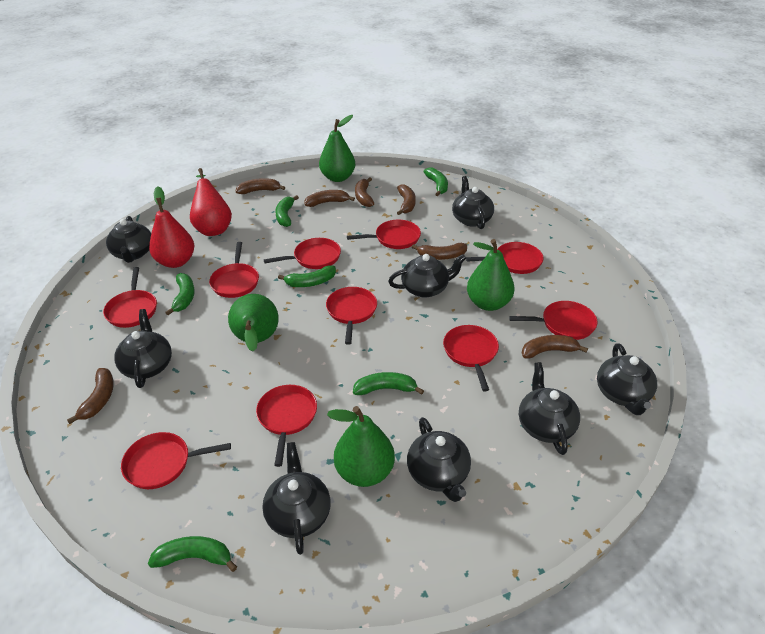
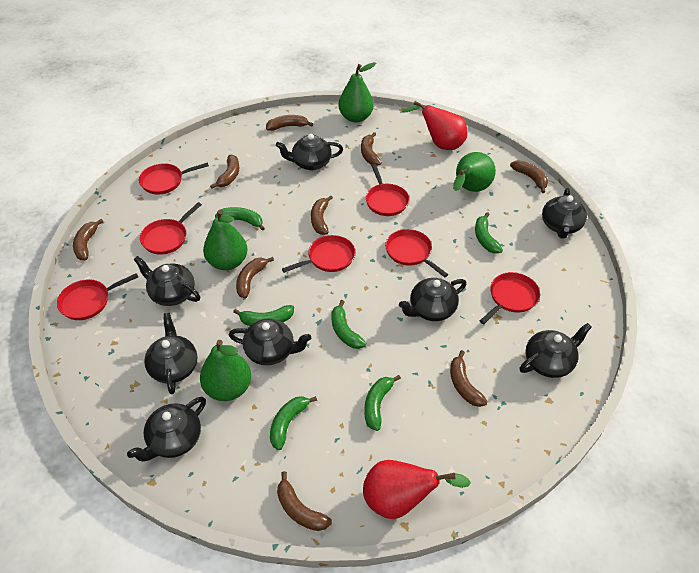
brown banana: [67,368,114,424] [236,178,286,194] [305,190,355,207] [355,177,374,207] [397,184,416,215] [412,243,467,260] [522,335,588,359] = 7 -> [73,219,103,260] [210,154,239,189] [236,257,274,298] [266,115,313,131] [277,471,332,531] [311,195,333,235] [361,132,382,166] [450,350,488,407] [510,160,548,193] = 9
red pan: [103,267,157,328] [121,432,231,489] [209,242,259,298] [256,385,317,467] [264,238,341,269] [326,287,377,345] [347,220,421,249] [443,325,499,392] [466,242,544,274] [509,301,598,340] = 10 -> [57,273,138,320] [139,162,209,194] [140,202,202,254] [282,235,355,273] [366,163,409,216] [385,229,448,277] [480,272,540,324] = 7

